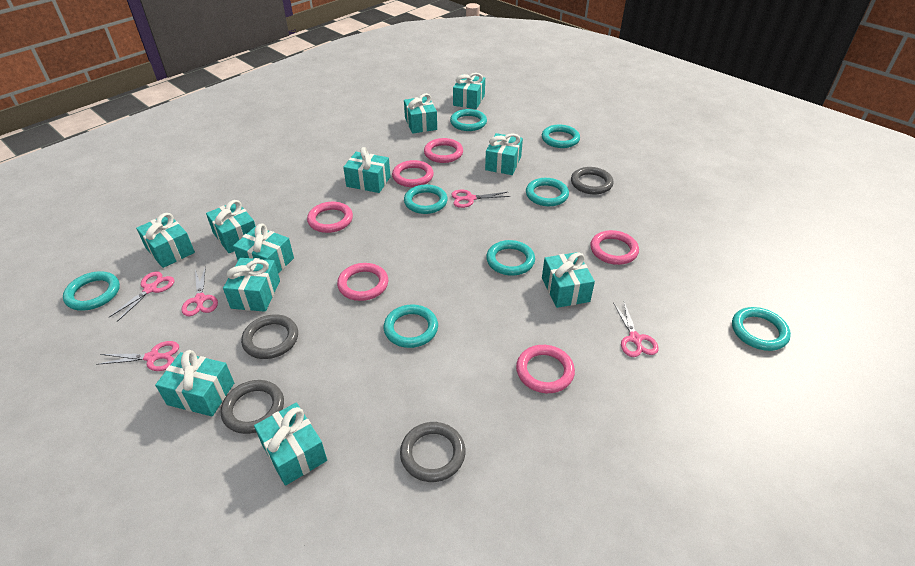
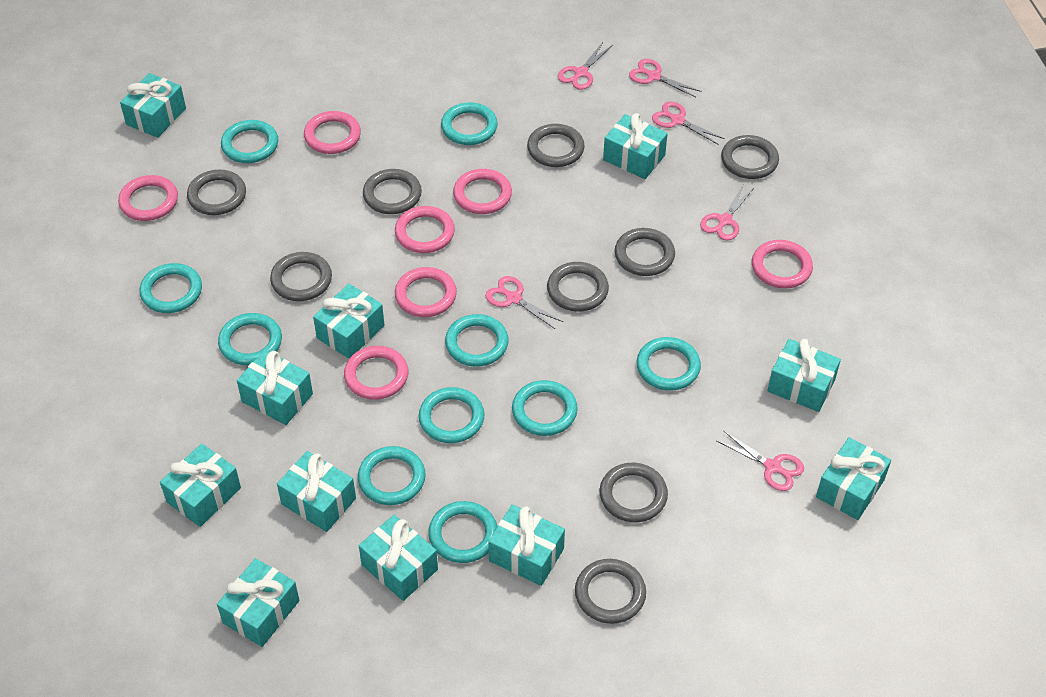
grey ring: [221,380,284,434] [241,314,298,359] [400,422,465,482] [571,167,614,194] = 4 -> [187,170,246,215] [270,252,332,301] [363,169,422,214] [527,124,585,167] [547,262,609,312] [575,559,646,624] [600,463,668,522] [615,228,675,276] [721,135,779,179] = 9
pink ring: [307,202,353,233] [337,263,388,301] [392,160,434,187] [424,138,463,163] [516,345,575,393] [590,230,639,265] = 6 -> [118,175,178,221] [304,111,361,154] [344,346,408,400] [395,206,455,253] [395,267,457,317] [453,169,512,214] [752,240,813,289] = 7
pink scissors: [97,341,179,371] [108,272,174,322] [181,266,218,316] [451,190,510,208] [613,302,659,357] = 5 -> [485,276,563,329] [558,42,612,90] [629,59,702,98] [652,102,725,145] [700,183,755,240] [717,431,804,491] = 6
turquoise ring: [63,271,120,311] [384,305,438,348] [404,184,448,214] [450,109,487,131] [486,240,535,276] [526,178,569,206] [542,124,580,148] [732,307,791,351] = 8 -> [140,263,202,313] [218,313,282,365] [221,120,278,163] [358,446,426,505] [419,387,485,443] [429,501,498,563] [441,102,498,145] [445,314,509,367] [512,380,578,436] [637,337,701,391] = 10

